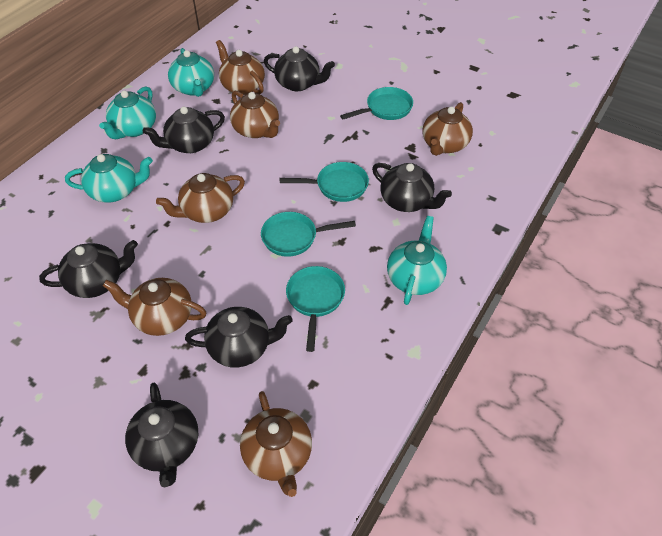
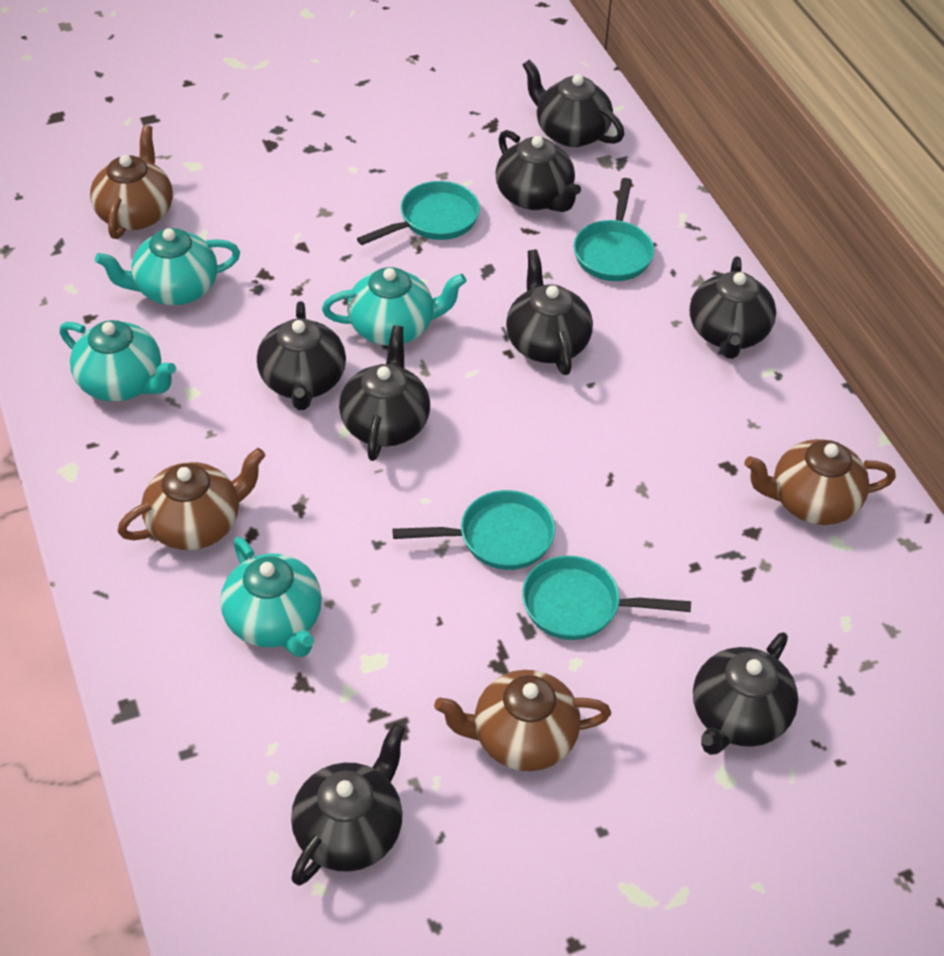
black teapot: [39,240,138,298] [125,383,198,488] [143,106,225,153] [185,307,293,368] [264,46,335,91] [372,163,452,212] = 6 -> [257,301,346,410] [291,723,405,886] [339,326,430,461] [496,130,581,212] [506,249,593,375] [523,59,624,147] [690,256,776,359] [693,632,798,755] = 8
brown teapot: [103,278,206,336] [156,173,245,223] [216,40,265,95] [230,91,280,138] [240,391,312,497] [422,102,473,156] = 6 -> [90,125,173,239] [118,448,265,550] [434,670,611,771] [744,439,896,525] = 4

